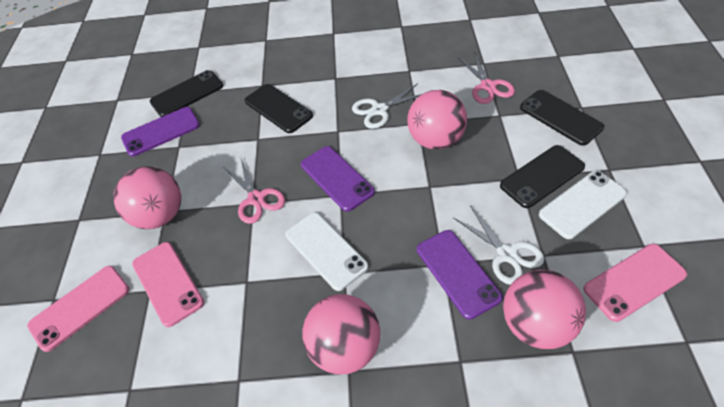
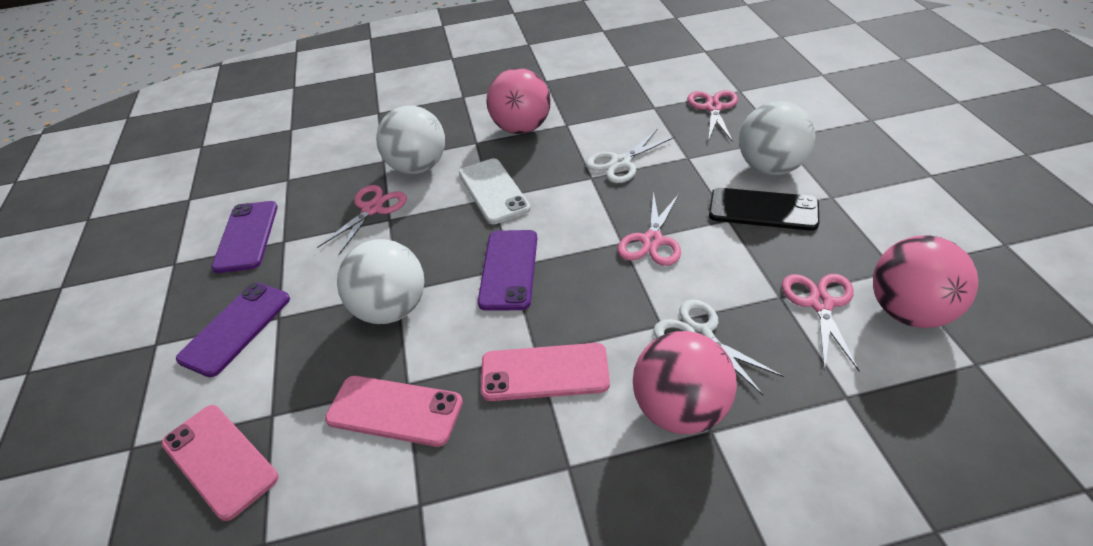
black phone: [150,70,223,117] [245,84,313,133] [500,145,585,208] [520,90,604,146] = 4 -> [709,188,819,231] = 1
pink ball: [113,166,181,229] [302,294,380,375] [407,90,467,150] [503,270,586,349] = 4 -> [486,68,551,134] [633,331,737,434] [873,236,978,328] = 3
pink scissors: [223,159,285,224] [458,52,515,104] = 2 -> [317,185,407,255] [618,191,681,266] [687,90,738,142] [782,274,859,371] = 4
white ball: none = 0 -> [337,239,424,324] [376,105,445,174] [739,101,816,175] = 3
white phone: [286,212,369,291] [539,170,627,239] = 2 -> [459,159,531,224] = 1

